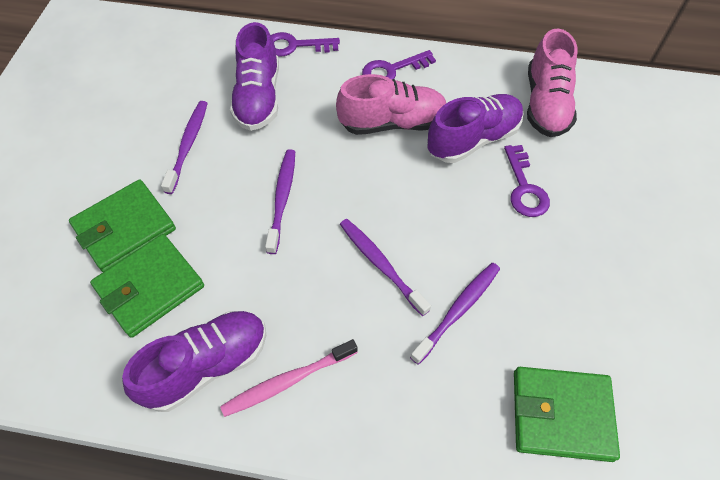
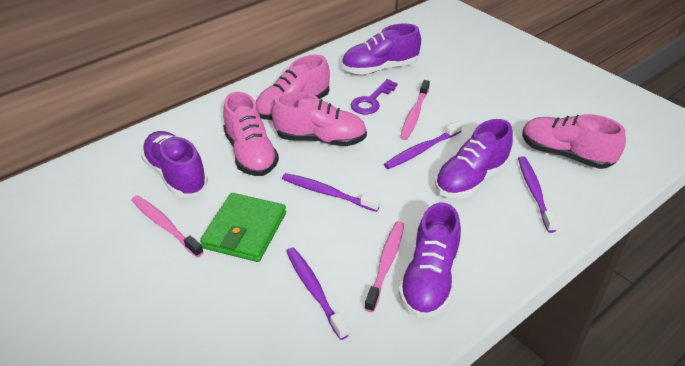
green wallet: [69,179,176,272] [90,234,204,338] [514,367,620,462] = 3 -> [200,193,286,262] = 1
pink shoe: [336,74,446,135] [527,28,578,137] = 2 -> [223,92,279,176] [256,55,330,120] [272,92,367,146] [522,114,626,169] = 4
pink toothbrush: [220,339,358,417] = 1 -> [131,195,204,257] [364,221,404,312] [400,80,430,140] = 3
purple key: [271,32,340,57] [362,50,436,79] [504,145,550,217] = 3 -> [351,79,398,114] = 1
purple shoe: [122,311,267,412] [230,22,279,131] [427,94,523,163] = 3 -> [141,131,208,197] [342,24,421,75] [399,203,461,318] [435,119,513,199] = 4

